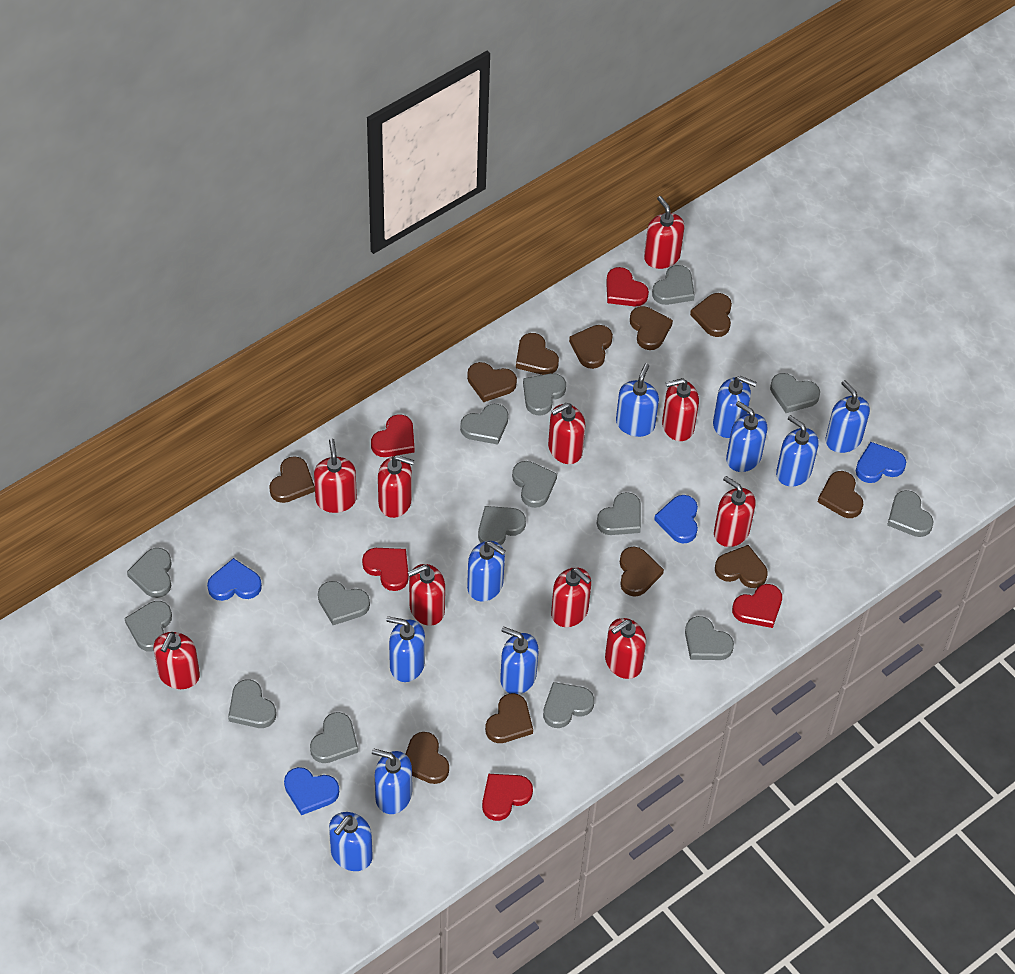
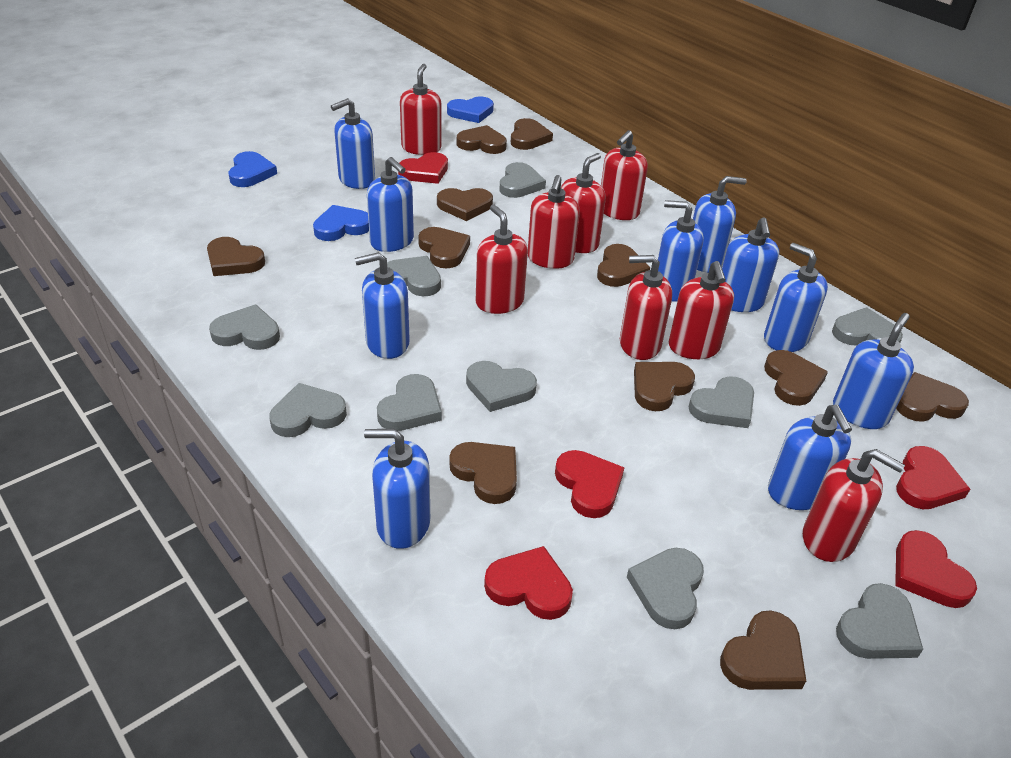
blue heart: [207,558,262,601] [284,767,339,815] [654,495,698,543] [856,442,906,483] = 4 -> [228,151,277,187] [313,205,369,241] [447,97,494,123] = 3
grey heart: [124,601,172,652] [127,548,172,598] [228,679,276,728] [310,712,358,763] [318,581,370,625] [460,404,508,445] [478,506,526,545] [512,461,557,508] [523,373,566,416] [543,682,594,728] [596,492,641,535] [652,265,695,305] [685,616,734,660] [770,373,820,413] [887,490,934,537] = 15 -> [209,304,280,350] [269,383,347,437] [377,374,442,431] [387,256,441,296] [466,361,537,412] [500,162,546,198] [627,548,704,629] [688,376,754,428] [832,307,903,346] [836,583,923,659] = 10
red soap dispenser: [153,632,200,689] [314,439,357,513] [378,455,414,518] [408,564,445,626] [548,403,585,464] [551,567,591,627] [605,618,646,679] [644,196,684,269] [662,378,699,441] [714,476,756,547] = 10 -> [400,64,442,155] [476,205,528,314] [528,175,580,269] [561,153,606,253] [601,130,648,220] [620,255,672,360] [669,261,734,359] [803,449,905,562] = 8

